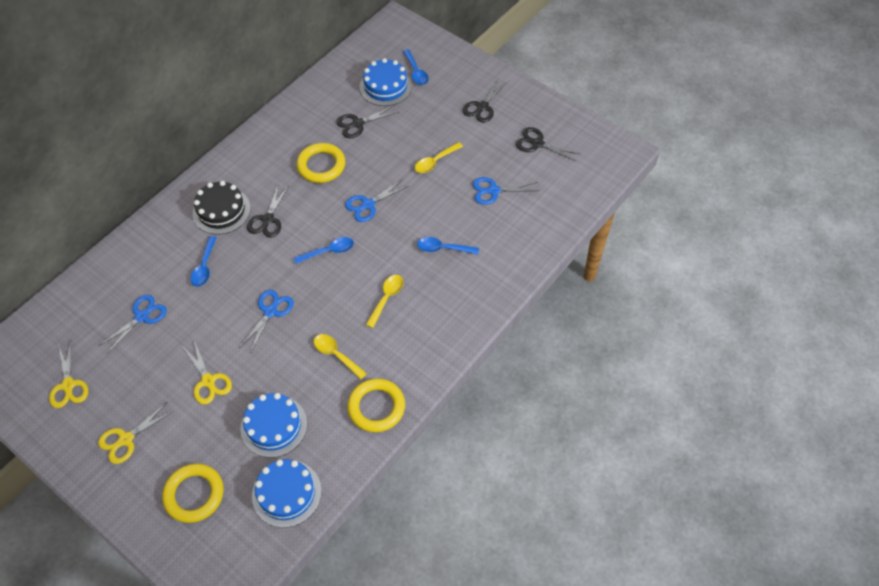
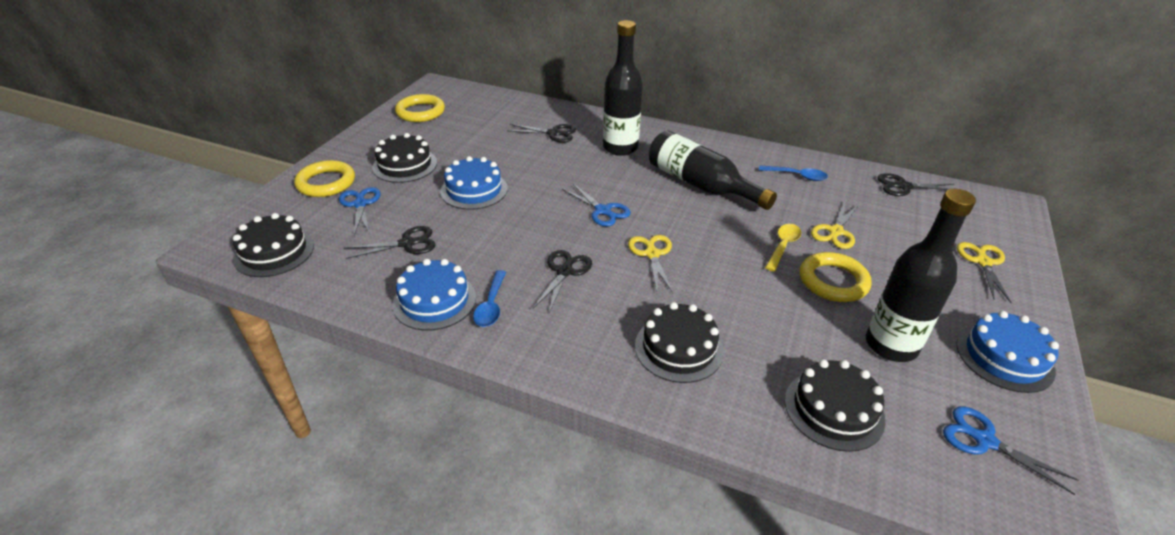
black bottle: none = 0 -> [603,20,643,156] [649,130,777,210] [866,189,976,362] = 3
black cake: [193,181,251,234] = 1 -> [233,213,314,277] [372,133,437,183] [635,302,724,383] [785,359,885,452] = 4
blue scissors: [99,294,167,354] [239,290,294,352] [345,179,409,222] [473,177,540,205] = 4 -> [339,187,381,236] [562,183,631,227] [943,406,1079,495] = 3
blue spoon: [190,236,217,287] [294,237,354,264] [403,49,429,85] [417,237,479,255] = 4 -> [473,270,506,327] [759,166,828,181] = 2
yellow spoon: [314,334,367,379] [366,275,403,328] [415,142,463,173] = 3 -> [765,224,801,272] = 1

